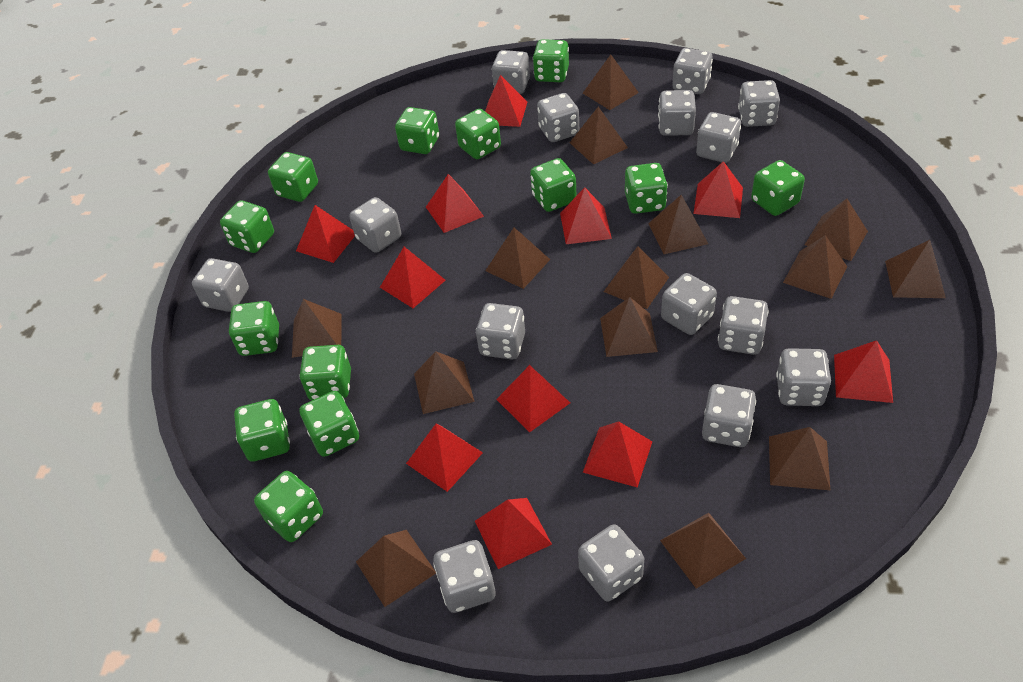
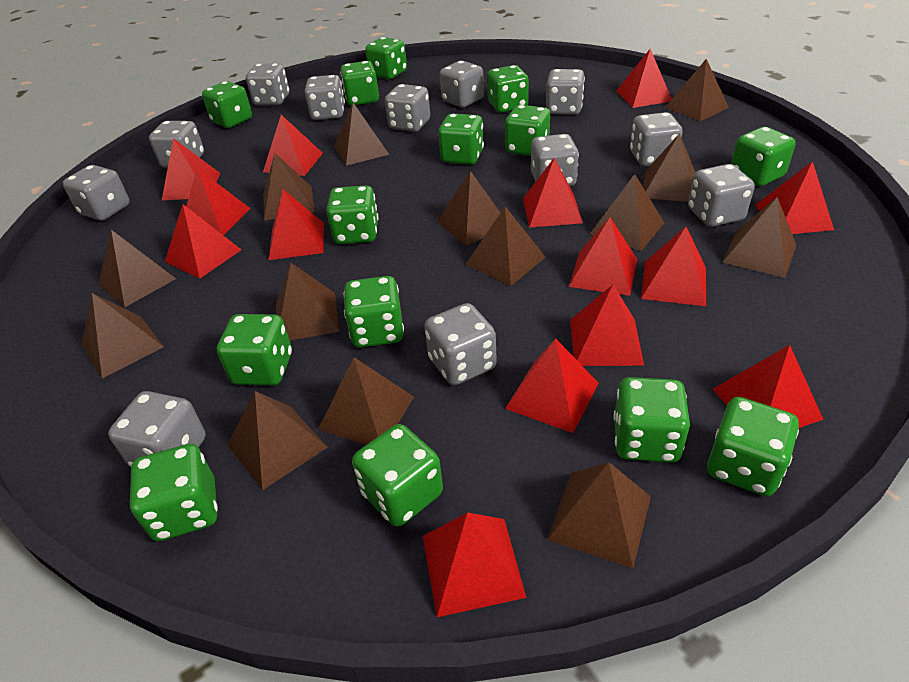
green dice: [220,200,274,253] [229,301,279,356] [234,399,290,462] [254,471,323,542] [268,152,318,202] [299,345,351,400] [299,391,359,457] [395,107,439,154] [455,109,501,159] [530,158,576,212] [533,39,569,82] [625,163,668,214] [751,160,805,216] = 13 -> [130,444,218,541] [202,81,252,128] [217,314,292,385] [326,186,378,244] [340,61,379,105] [343,276,404,348] [352,424,443,527] [365,37,407,79] [438,113,484,165] [487,65,529,113] [505,105,550,156] [614,377,690,463] [707,397,799,496] [731,127,796,186] = 14
grey dice: [192,258,249,312] [350,197,401,253] [433,540,495,613] [476,303,525,360] [492,50,530,94] [537,93,579,142] [578,524,644,602] [658,90,696,136] [661,273,717,335] [672,48,713,94] [696,112,741,163] [702,384,756,447] [718,296,769,355] [738,80,780,127] [776,348,831,406] = 15 -> [63,165,130,221] [108,391,206,467] [149,121,204,168] [246,63,289,105] [305,75,345,120] [385,84,430,132] [424,303,497,385] [440,61,484,107] [531,134,579,186] [546,69,585,115] [630,112,683,166] [688,164,755,227] = 12
red pyramid: [296,205,355,263] [380,247,446,308] [406,424,483,492] [426,174,484,233] [475,498,552,569] [485,75,527,127] [496,365,570,432] [560,187,612,244] [583,421,653,488] [693,161,743,218] [834,340,893,403] = 11 -> [162,138,221,200] [165,204,242,279] [186,168,251,235] [263,115,323,176] [269,189,324,260] [423,512,526,617] [505,339,599,433] [523,157,583,228] [569,217,637,296] [570,285,644,366] [616,49,672,108] [641,227,706,306] [713,345,823,428] [756,161,834,234] = 14

